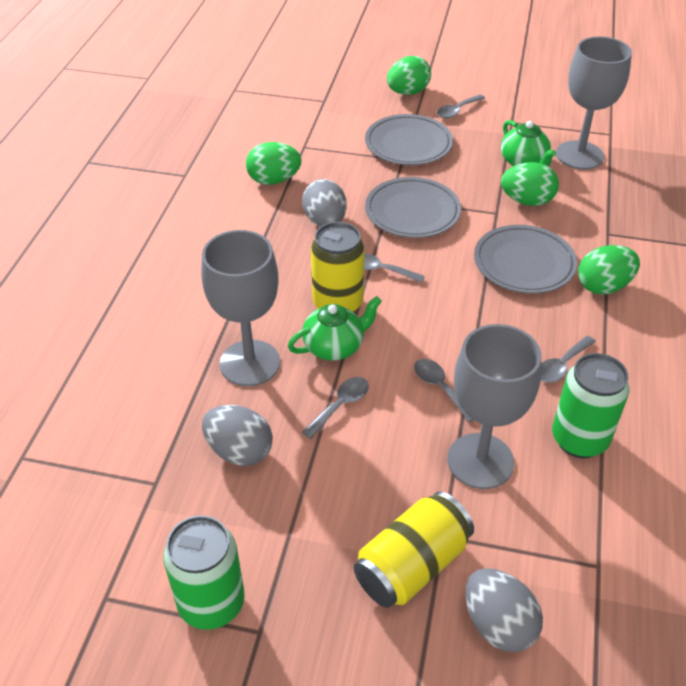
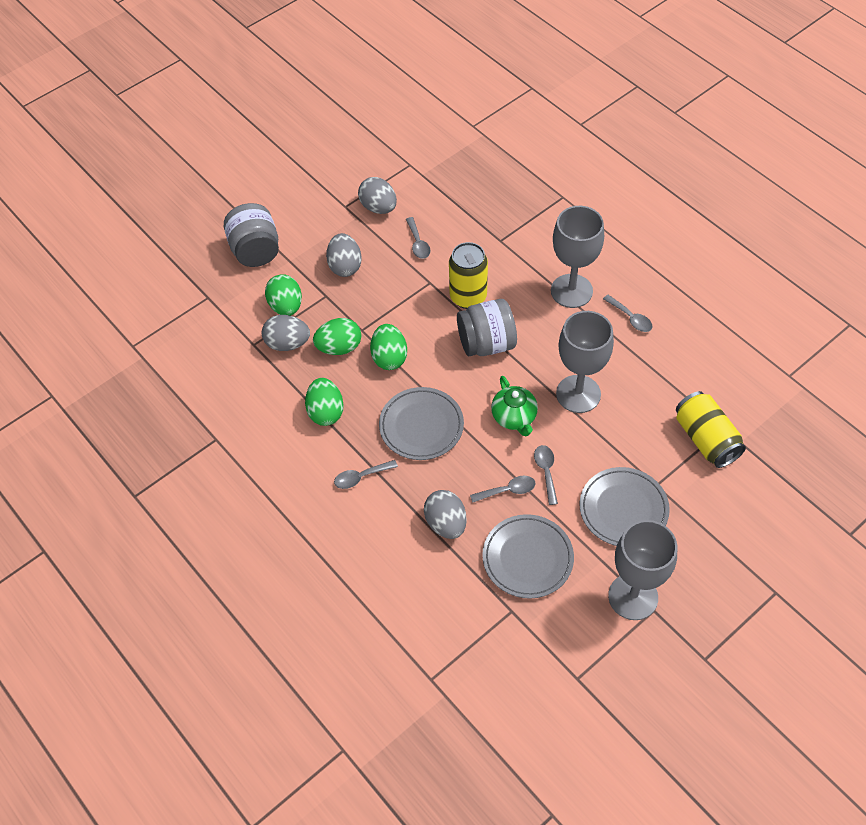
green can: [163,515,245,630] [552,353,629,458] = 2 -> none = 0
green teapot: [288,296,382,361] [501,120,556,167] = 2 -> [491,376,538,437] = 1
grey egg: [202,405,273,466] [302,179,347,227] [465,568,543,652] = 3 -> [262,315,310,351] [326,233,362,277] [358,177,397,214] [424,490,467,539] = 4
grey jar: none = 0 -> [224,203,279,267] [457,299,517,356] = 2

